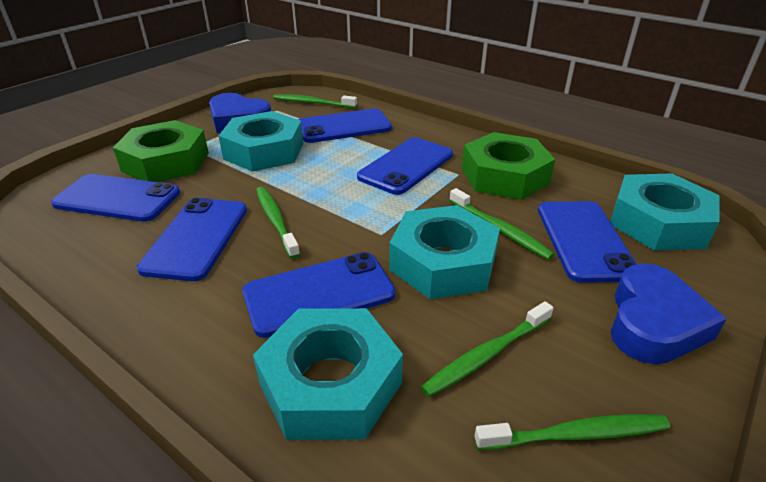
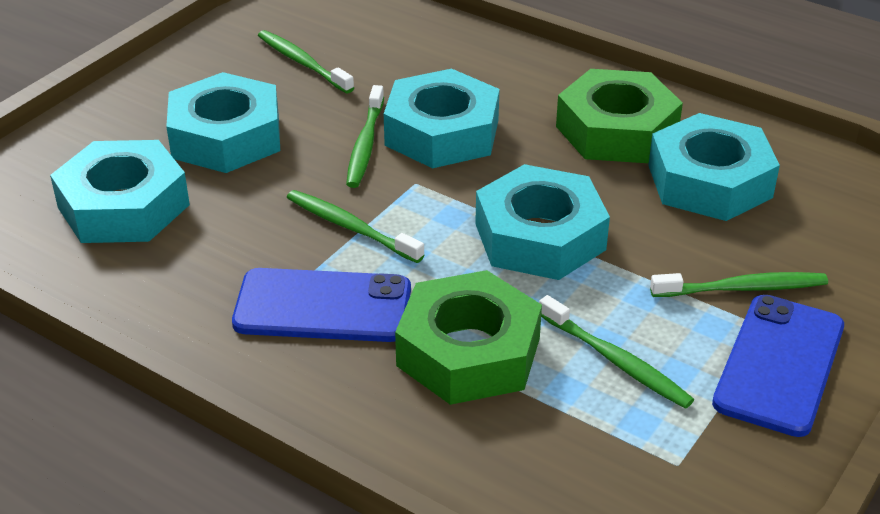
blue heart: [209,93,271,133] [611,264,727,364] = 2 -> none = 0
blue phone: [51,174,180,222] [137,198,247,281] [243,252,396,338] [299,109,392,143] [357,137,453,195] [538,201,637,283] = 6 -> [232,268,411,342] [712,295,844,437] = 2
turquoise nut: [219,111,303,172] [253,308,403,440] [389,205,500,299] [610,174,720,251] = 4 -> [50,140,190,243] [166,72,280,173] [384,68,500,168] [475,164,610,280] [648,113,780,221] = 5

